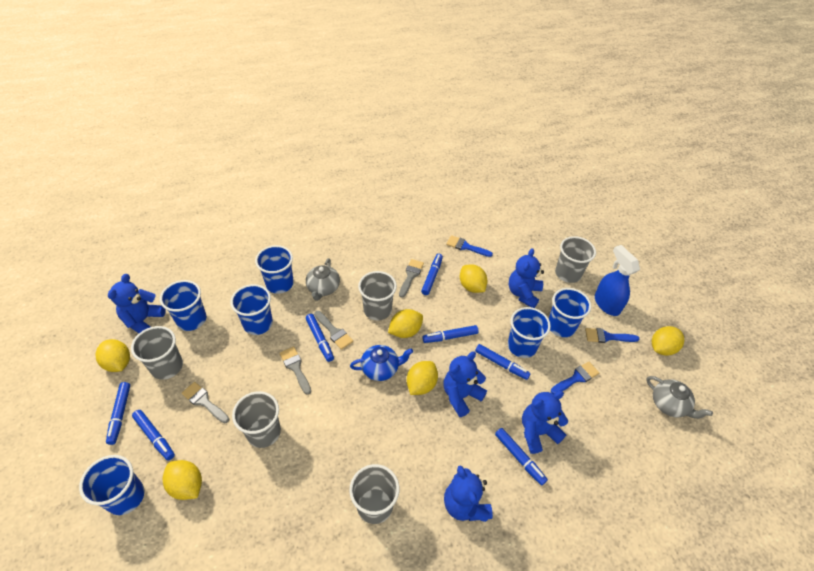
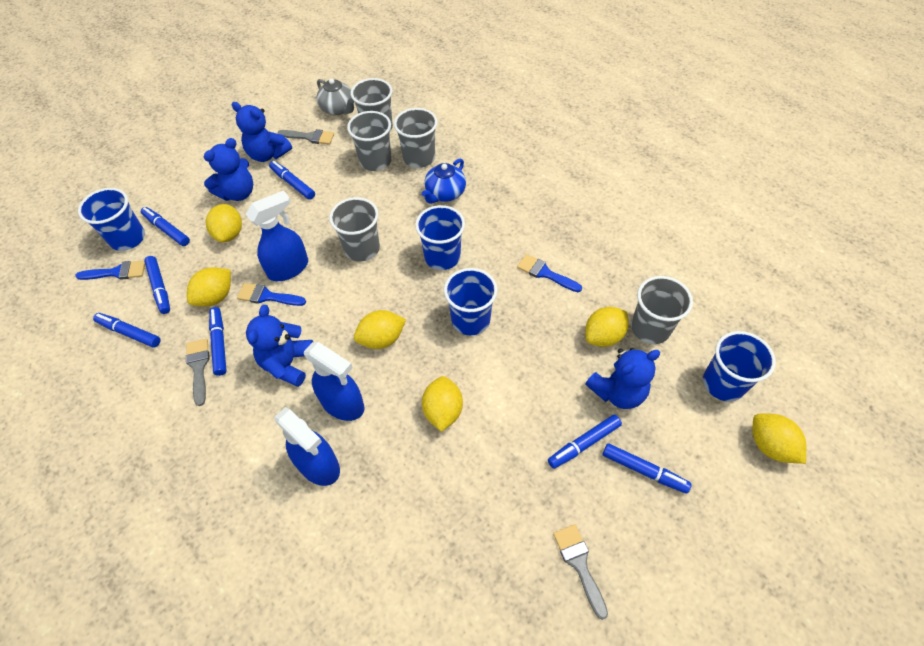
blue cup: [79,455,144,515] [160,280,206,331] [230,284,273,335] [255,245,294,294] [508,307,551,358] [549,288,591,337] = 6 -> [78,188,145,251] [415,205,465,270] [444,268,498,335] [703,331,776,402] = 4
blue spray bottle: [595,245,640,316] = 1 -> [246,191,308,281] [275,407,340,486] [304,342,365,421] = 3
blue teddy bear: [108,274,166,333] [443,351,487,417] [444,466,493,522] [509,248,544,308] [522,391,568,454] = 5 -> [204,138,253,201] [232,102,292,162] [246,305,313,387] [585,348,660,409] = 4
grey brush: [182,382,229,424] [280,347,311,395] [314,311,353,350] [399,259,424,297] = 4 -> [186,339,210,406] [278,129,334,145] [553,524,608,620] = 3
grey teapot: [306,258,340,301] [646,376,713,419] = 2 -> [316,78,354,115] = 1

